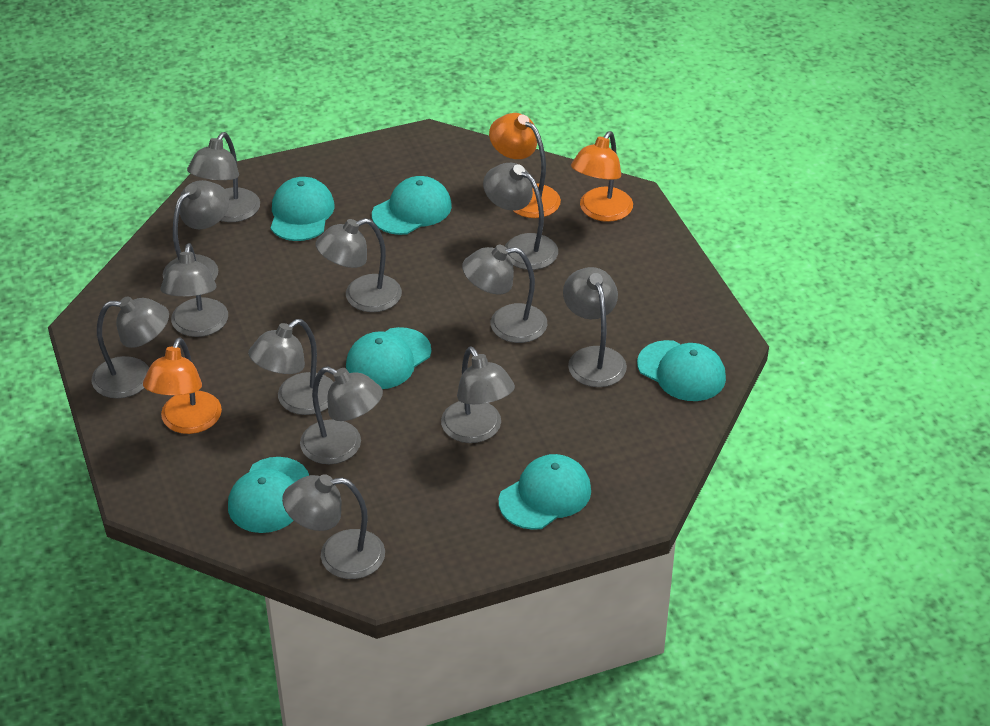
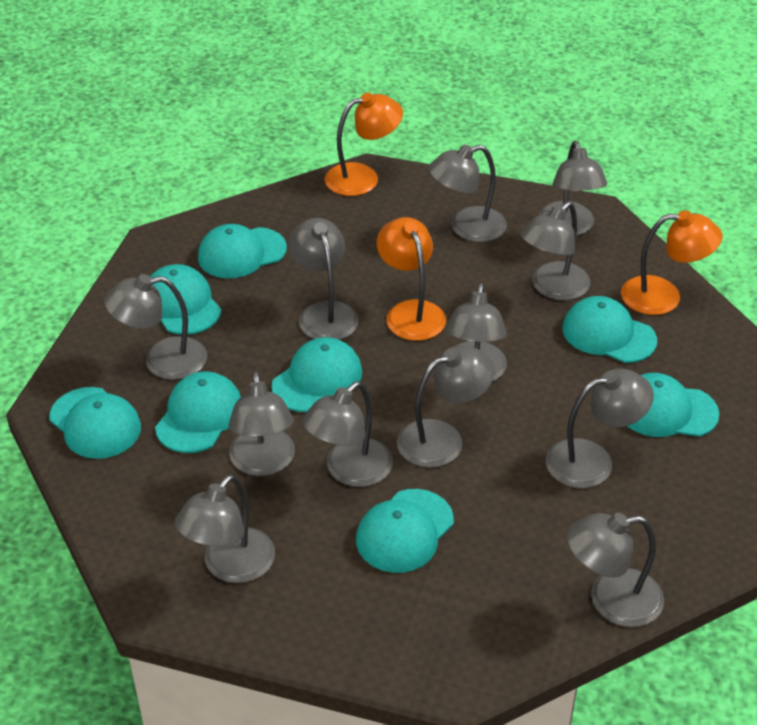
turquoise cap: [228,457,309,533] [271,177,334,241] [346,327,431,389] [372,176,452,235] [499,454,591,530] [637,340,726,401] = 6 -> [49,387,141,459] [150,264,221,335] [155,371,241,453] [198,224,287,278] [271,337,362,412] [356,489,454,573] [562,296,657,363] [627,373,719,437] = 8

